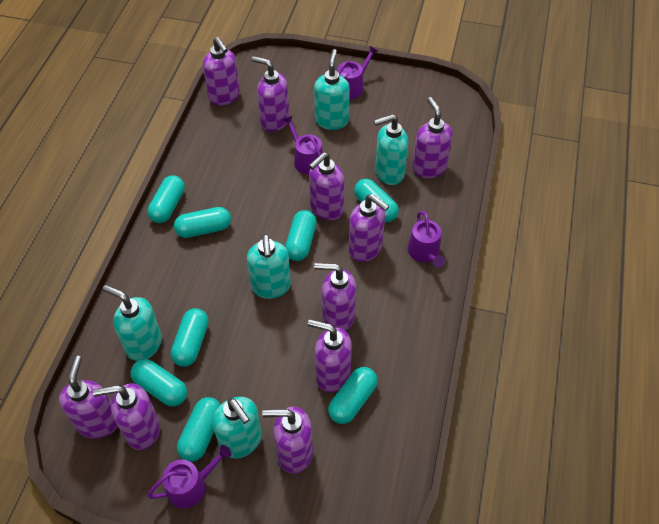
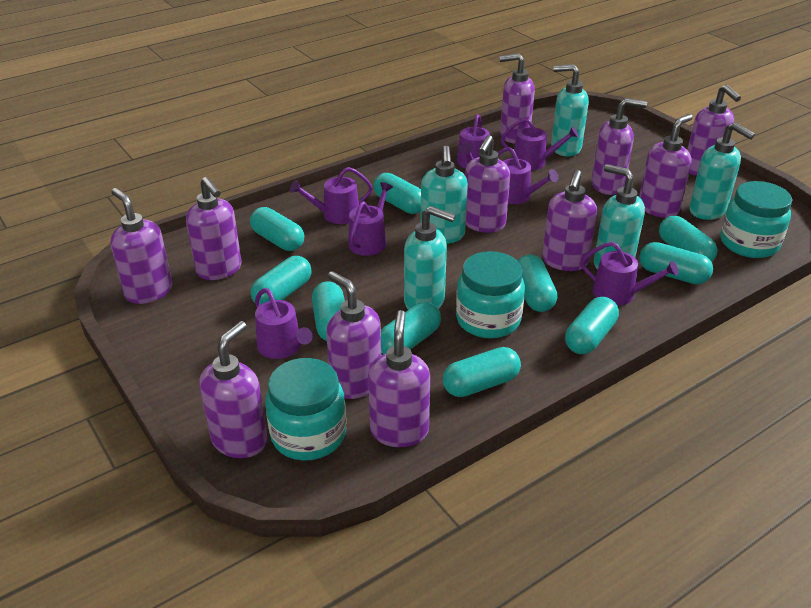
purple soap dispenser: [59,356,118,439] [93,383,160,450] [203,37,240,105] [251,56,289,132] [262,407,313,474] [308,319,352,393] [309,152,344,220] [314,263,356,331] [349,194,389,262] [412,97,453,178] = 10 -> [111,188,172,304] [186,177,242,280] [199,321,268,458] [326,271,381,399] [368,310,430,447] [465,135,510,233] [499,53,535,144] [542,170,597,271] [591,98,647,195] [639,114,693,218] [687,85,741,176] = 11
purple watering can: [147,445,231,508] [283,116,323,175] [337,46,378,99] [408,211,445,267] = 4 -> [255,288,313,359] [290,167,373,224] [348,182,393,256] [457,114,490,169] [497,147,558,204] [501,118,579,170] [581,242,678,306] = 7
turquoise capsule: [131,359,187,407] [148,175,185,223] [171,308,209,367] [174,207,231,238] [177,397,220,462] [285,210,317,261] [328,367,378,424] [354,179,399,222] = 8 -> [250,207,304,251] [251,256,312,305] [312,281,345,341] [373,173,421,214] [381,302,441,355] [443,347,521,397] [518,254,557,312] [565,297,619,354] [639,242,713,284] [659,216,717,262] = 10
turquoise jar: none = 0 -> [265,358,346,461] [456,251,525,338] [720,181,792,258] = 3

